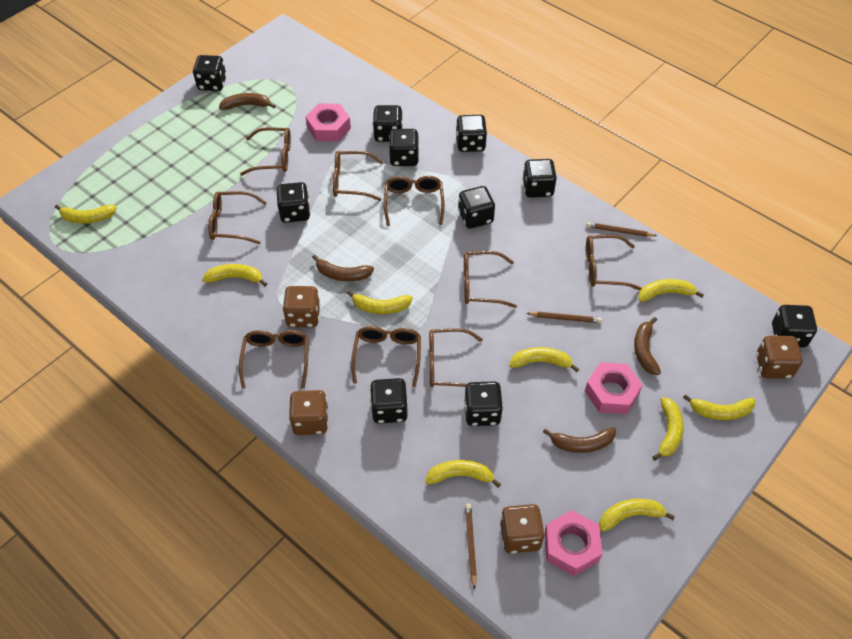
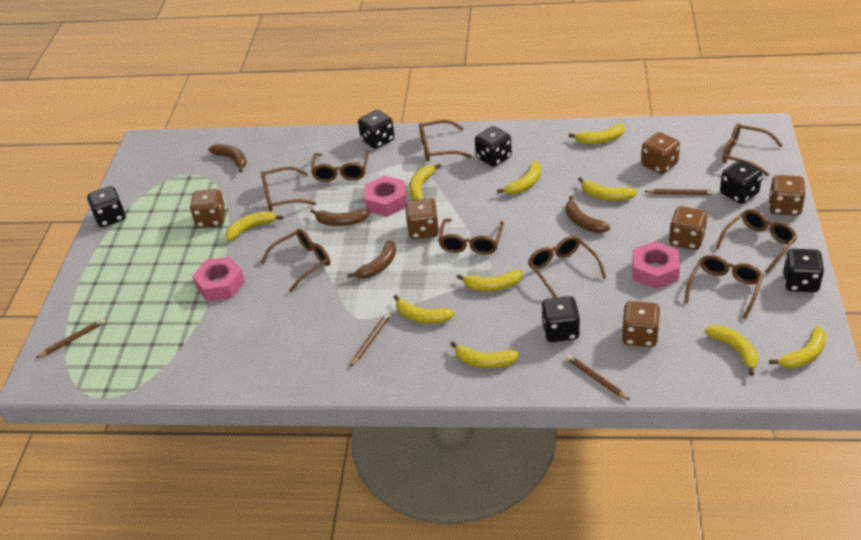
black dice: [193,55,227,91] [276,182,310,223] [370,378,408,424] [373,105,403,142] [389,129,419,166] [456,115,487,152] [458,186,495,229] [464,381,503,426] [522,159,557,198] [772,305,817,347] = 10 -> [87,186,125,227] [358,110,395,149] [475,126,512,167] [541,296,580,342] [720,160,762,204] [784,249,824,292] = 6
brown dice: [283,286,320,328] [289,390,328,435] [500,504,545,554] [756,336,803,379] = 4 -> [190,189,226,228] [405,199,439,239] [622,301,660,347] [641,132,680,174] [669,206,707,250] [769,175,806,216] = 6
brown pencil: [465,504,477,590] [526,312,602,323] [586,222,657,237] = 3 -> [36,318,105,358] [350,312,391,367] [566,355,630,400] [644,189,716,195] = 4
yellow banana: [55,205,117,224] [202,264,267,286] [347,290,412,314] [425,460,501,488] [509,347,579,372] [599,499,675,532] [639,279,704,302] [653,397,684,460] [683,394,755,420] = 9 -> [226,211,283,241] [394,295,455,324] [409,163,441,200] [450,341,519,368] [457,270,523,291] [497,161,541,194] [569,124,625,144] [578,177,637,201] [705,325,758,376] [769,327,826,369] = 10

